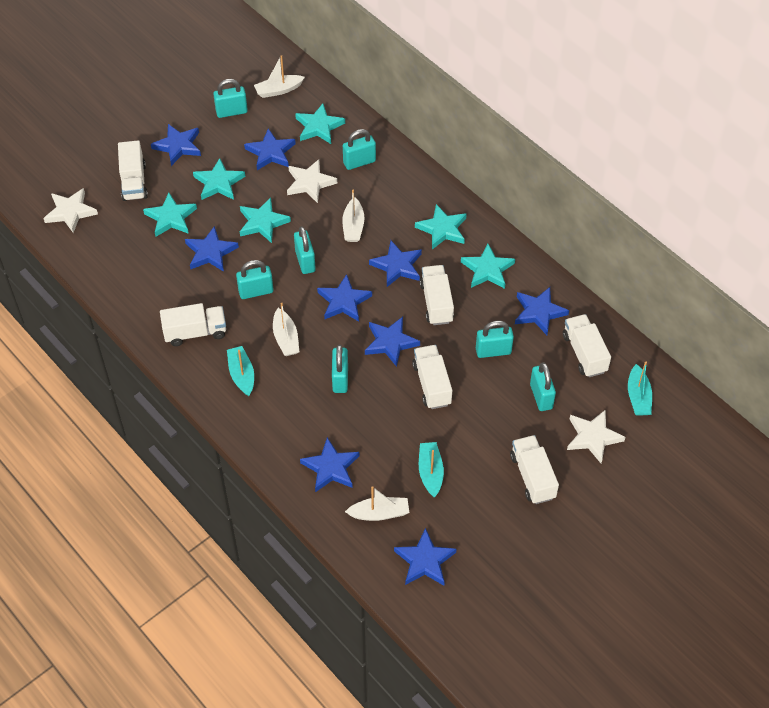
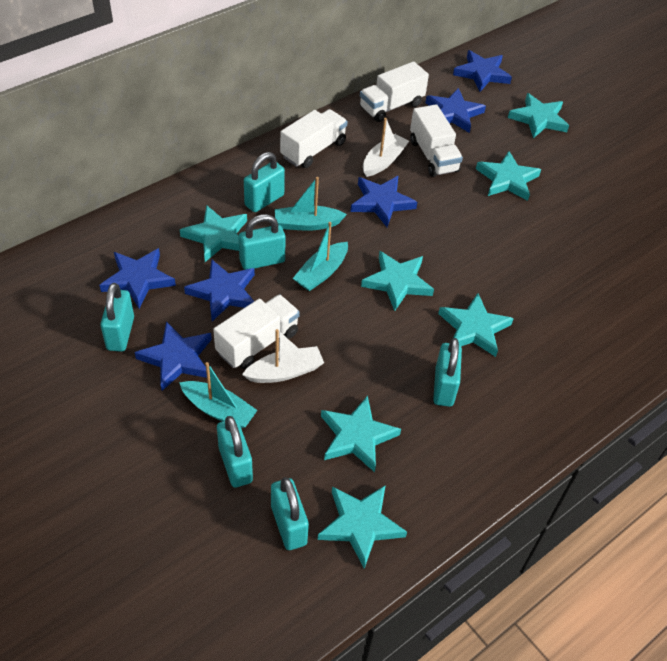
blue star: [151,124,201,166] [185,226,239,272] [244,128,296,170] [300,437,359,492] [317,274,372,322] [365,317,420,367] [369,240,422,287] [394,528,457,586] [515,287,569,335] = 9 -> [100,248,176,309] [135,322,212,391] [184,259,255,321] [350,176,417,227] [425,88,486,133] [453,50,512,92] = 6
turquoise padlock: [213,79,248,118] [236,260,274,299] [294,226,316,274] [332,345,348,393] [343,129,376,170] [476,321,514,358] [530,362,556,411] = 7 -> [100,283,134,352] [217,416,253,488] [239,214,286,270] [244,152,285,212] [271,477,309,550] [433,338,462,407] = 6
turquoise star: [143,193,197,237] [193,158,245,200] [240,198,291,243] [295,104,345,144] [415,204,467,249] [461,244,515,289] = 6 -> [180,205,247,262] [318,485,407,569] [321,396,401,472] [361,251,434,311] [438,293,514,357] [476,151,541,201] [508,93,569,138] = 7
white boat: [254,55,305,98] [273,303,299,356] [342,189,365,242] [345,486,409,521] = 4 -> [242,329,324,383] [363,118,409,177] = 2
white star: [44,188,98,233] [287,159,337,203] [567,409,625,463] = 3 -> none = 0
white truck: [118,140,148,201] [160,303,226,346] [412,345,452,409] [420,265,454,325] [510,435,559,504] [563,314,611,377] = 6 -> [213,294,300,369] [280,109,347,168] [360,61,429,122] [410,104,463,177] = 4

